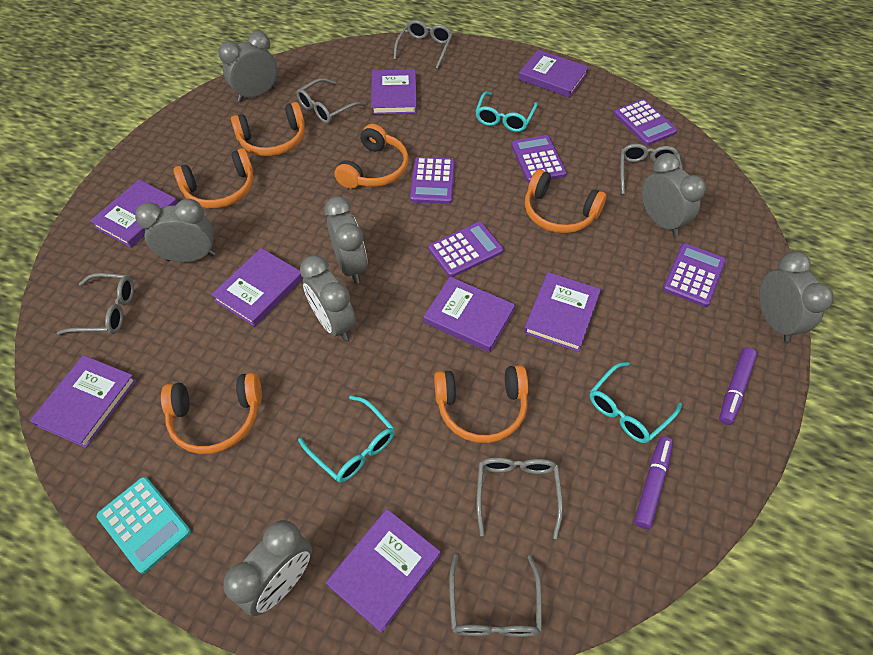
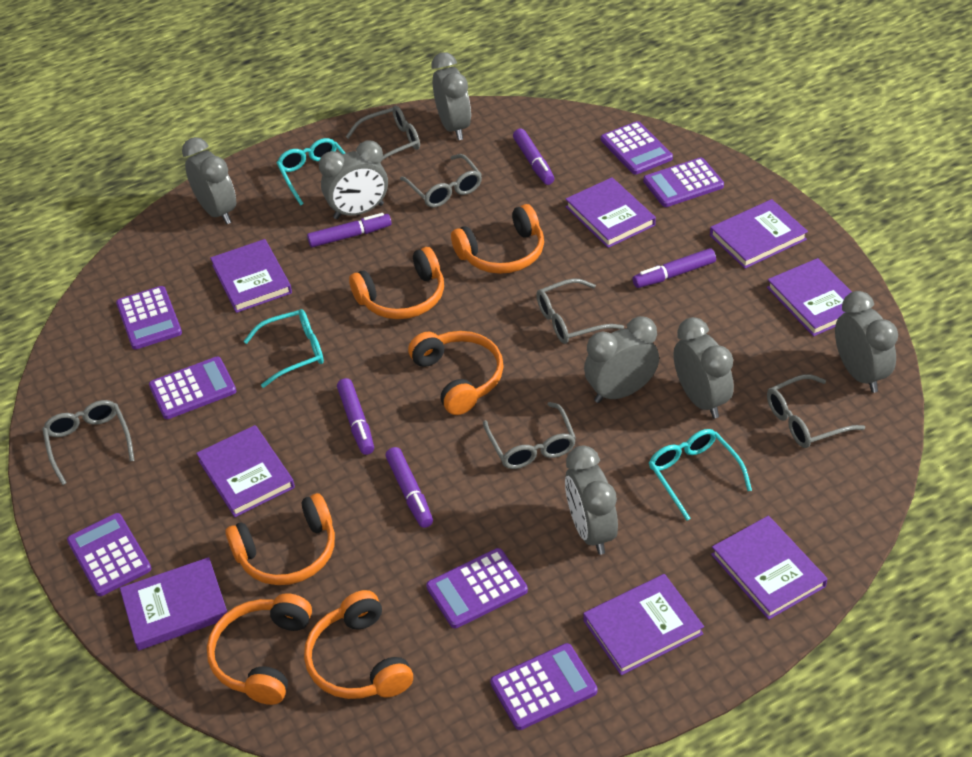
purple calculator: [410,157,455,204] [428,222,504,277] [511,135,567,183] [614,99,677,145] [663,243,726,307] = 5 -> [67,513,152,596] [116,286,182,349] [149,357,236,419] [426,548,528,628] [490,643,597,730] [601,121,673,175] [643,157,724,207] = 7
purple marker: [634,436,673,529] [719,348,757,425] = 2 -> [307,213,391,247] [337,378,374,455] [386,447,433,528] [513,128,554,185] [632,248,716,288] = 5
turquoise calculator: [97,477,191,574] = 1 -> none = 0

